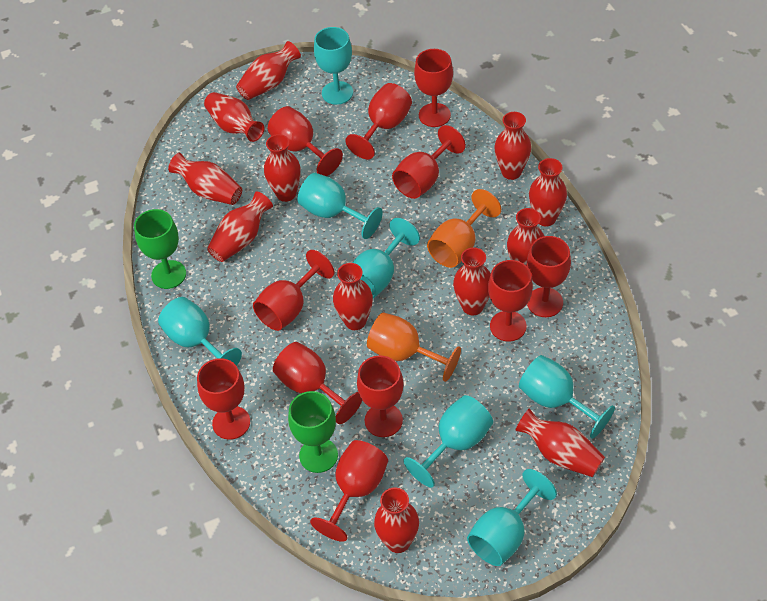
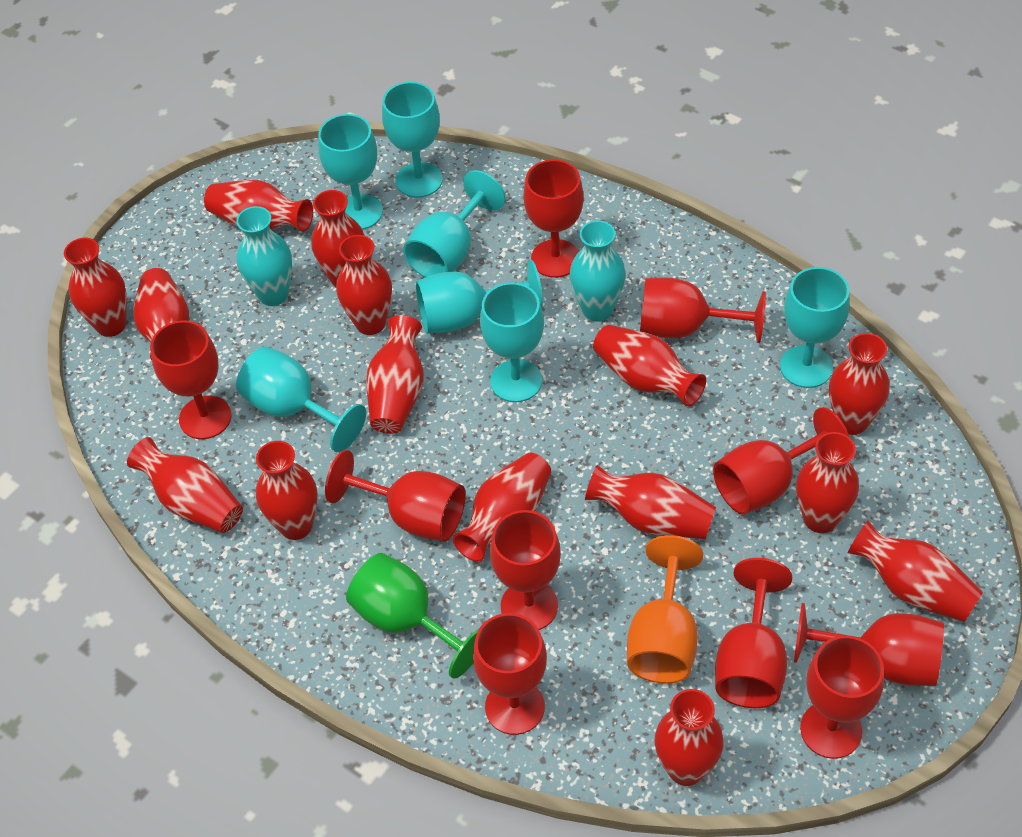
green goblet: [134,209,186,289] [288,391,338,473] = 2 -> [346,553,480,679] = 1
orange goblet: [367,312,461,382] [427,189,501,268] = 2 -> [627,535,703,684] = 1
red goblet: [197,358,250,440] [253,250,335,331] [267,106,343,176] [273,342,362,424] [310,440,388,542] [345,83,412,159] [357,356,404,437] [392,125,466,199] [414,49,453,127] [488,260,533,341] [527,236,571,317] = 11 -> [150,320,232,439] [325,450,466,542] [473,613,547,735] [490,510,561,630] [523,160,584,278] [640,277,766,343] [713,407,850,514] [715,558,792,708] [794,603,944,686] [800,636,884,759] = 10
red vase: [168,153,242,205] [204,92,264,142] [207,192,273,262] [236,41,301,100] [264,134,301,202] [333,263,373,330] [374,487,419,553] [453,247,491,315] [494,112,531,180] [507,208,544,266] [516,408,605,477] [529,158,567,227] = 12 -> [64,238,127,337] [127,437,243,533] [133,268,189,360] [204,180,313,232] [256,441,318,540] [311,190,365,287] [336,235,392,335] [366,315,424,434] [453,453,551,562] [585,465,716,539] [593,325,706,407] [654,689,724,786] [796,432,859,533] [829,333,889,435] [848,520,983,622] = 15
turquoise vase: none = 0 -> [236,206,292,306] [570,220,626,322] = 2

